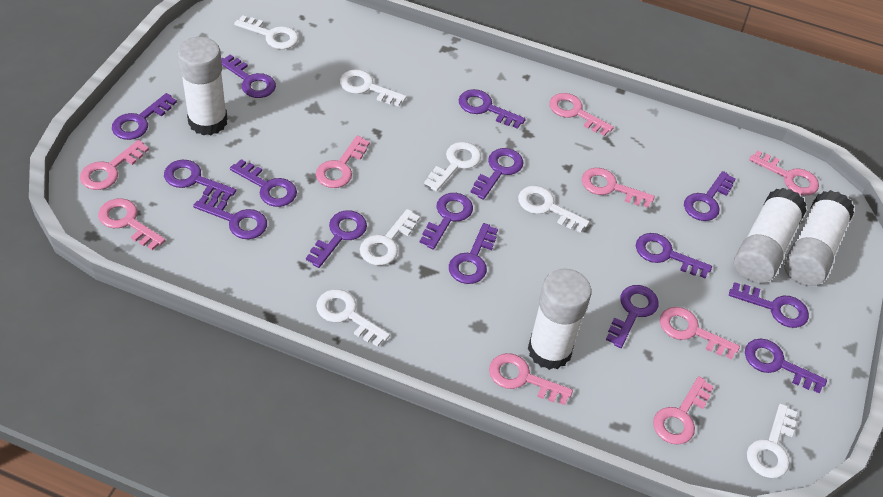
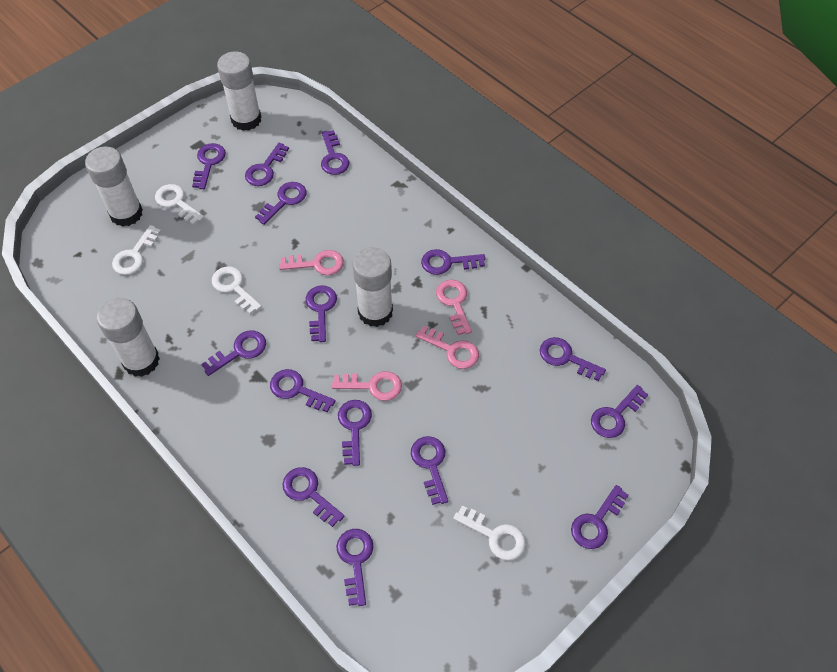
pink key: [80,140,149,190] [98,198,166,250] [316,135,370,188] [489,353,573,405] [549,93,614,136] [582,168,655,208] [653,376,714,445] [660,307,740,359] [749,150,819,195] = 9 -> [279,250,344,275] [332,371,402,401] [415,326,479,369] [436,280,472,335] = 4
white key: [234,15,299,49] [316,289,390,347] [340,69,406,107] [360,209,420,266] [424,142,481,192] [518,186,590,233] [747,403,797,478] = 7 -> [112,225,161,275] [155,184,204,225] [212,266,262,314] [453,506,526,560] = 4

